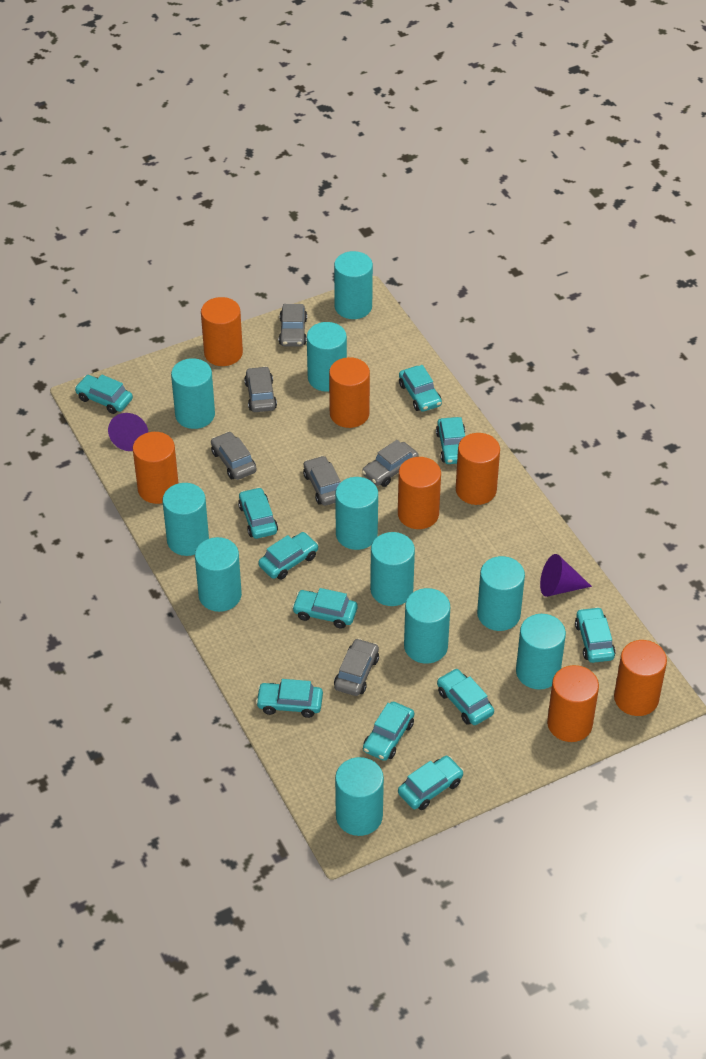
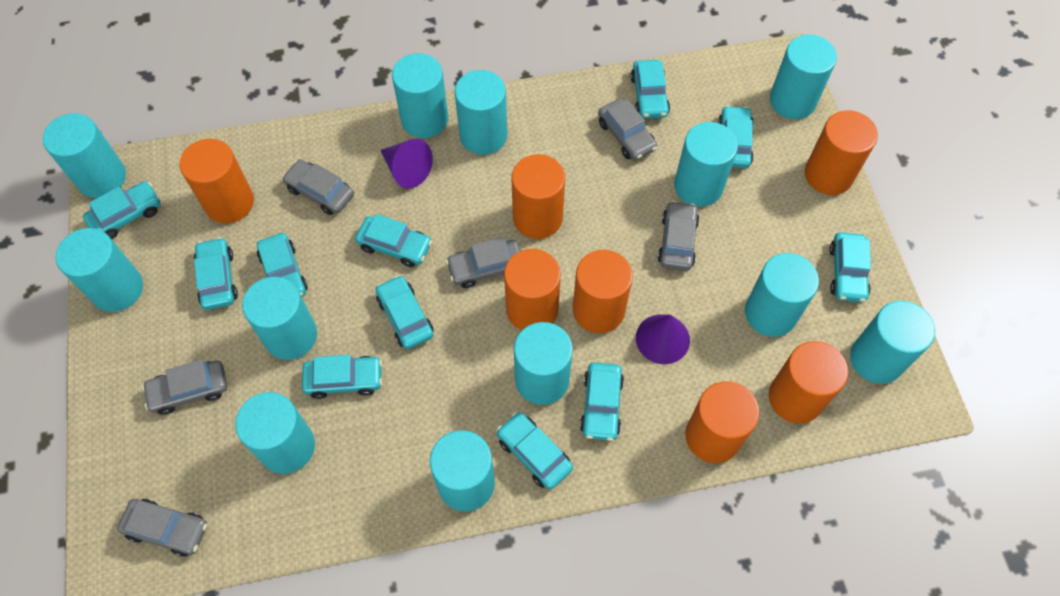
turquoise cylinder: [162,483,209,556] [171,358,215,429] [195,537,242,612] [307,322,347,392] [334,251,373,319] [335,477,378,550] [335,757,384,836] [370,532,415,606] [404,588,450,664] [477,556,525,631] [516,614,566,690] = 11 -> [43,113,126,198] [56,228,143,312] [235,392,315,474] [242,277,317,360] [392,53,448,138] [430,430,495,512] [455,70,507,155] [514,322,573,405] [674,122,738,207] [745,253,819,337] [770,35,837,119] [850,301,935,384] = 12

